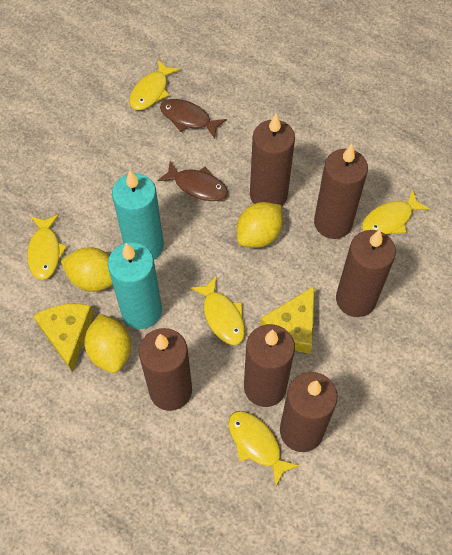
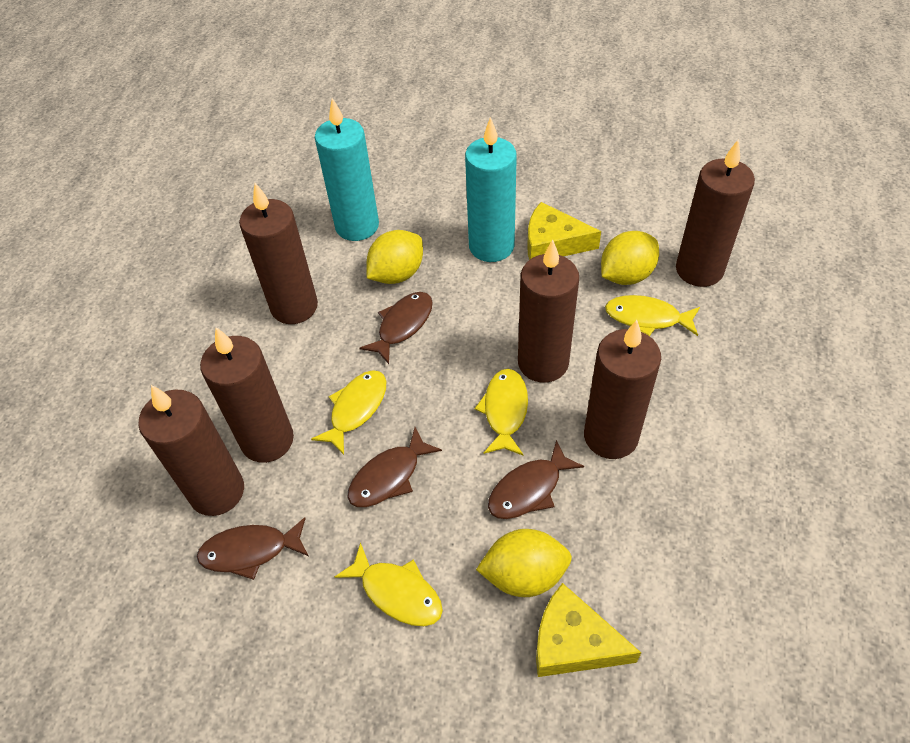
brown fish: [157,161,228,201] [160,99,227,139] = 2 -> [196,517,309,580] [347,427,442,507] [359,292,433,364] [488,440,584,519] = 4
yellow fish: [27,215,67,280] [129,60,180,110] [191,276,245,345] [228,411,300,486] [362,189,430,235] = 5 -> [311,370,387,455] [335,542,443,626] [475,369,528,456] [605,295,700,336] = 4

